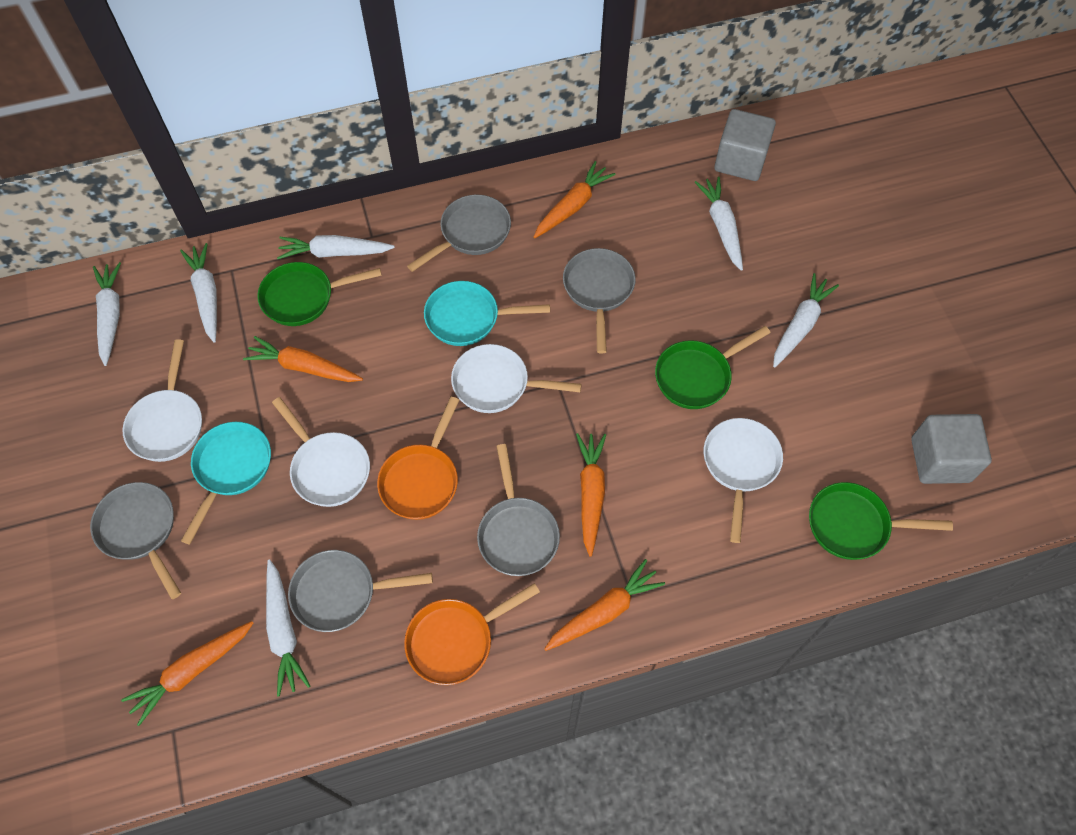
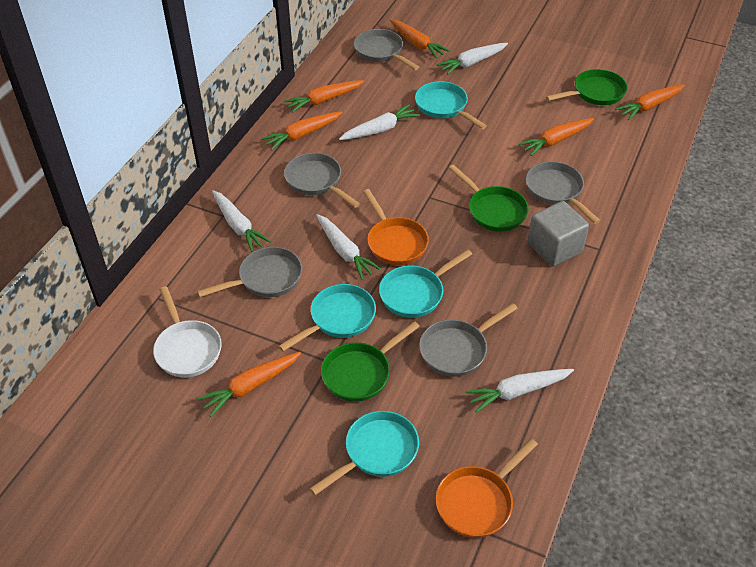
grey cube: [714,109,776,181] [911,414,992,484] = 2 -> [528,201,589,267] = 1
orange carrot: [121,621,253,726] [243,336,363,382] [534,161,615,238] [544,559,665,651] [576,433,606,557] = 5 -> [197,352,301,417] [261,111,342,150] [284,80,364,113] [390,19,450,59] [518,118,594,156] [615,84,685,120] = 6
turquoise pan: [181,422,271,544] [424,281,550,346] = 2 -> [278,284,376,351] [310,411,419,495] [379,249,472,318] [415,81,487,129] = 4
white carrot: [93,262,121,366] [180,243,217,343] [266,559,310,696] [277,235,395,259] [695,177,743,271] [773,273,839,368] = 6 -> [212,190,271,252] [316,214,381,280] [339,104,420,140] [437,43,508,75] [465,369,574,413] = 5
white pan: [123,339,202,462] [272,397,370,507] [451,344,582,413] [703,418,783,543] = 4 -> [153,286,222,377] = 1

